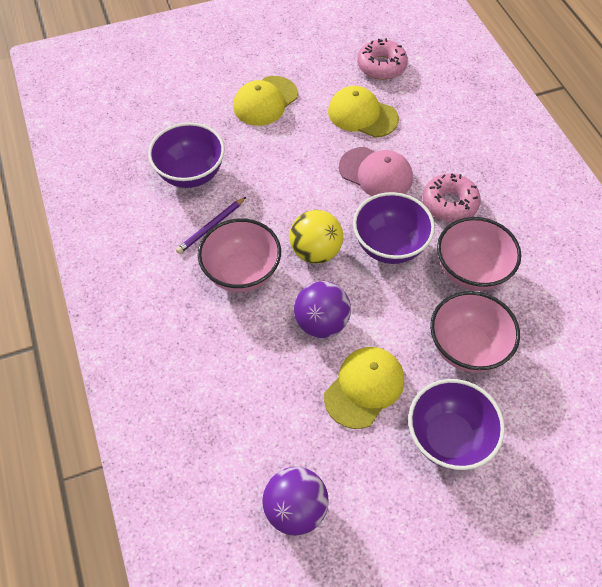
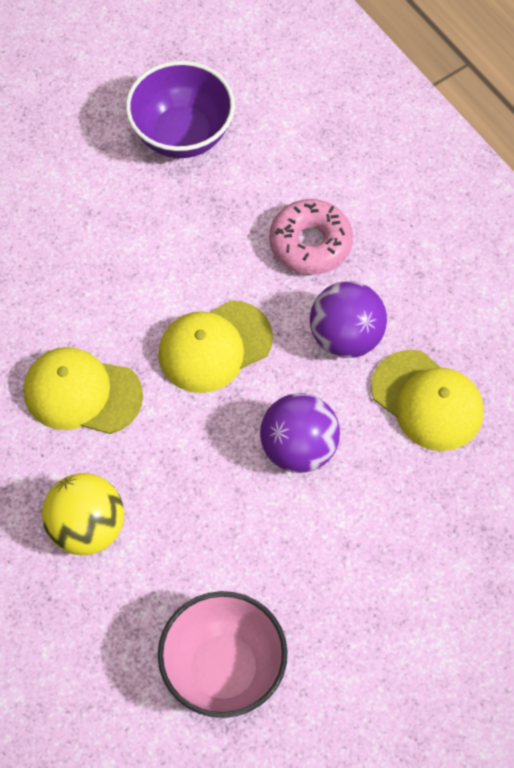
pink bowl: [198,218,281,292] [430,291,520,372] [437,217,521,291] = 3 -> [158,591,288,718] = 1
pink cap: [339,147,413,196] = 1 -> none = 0
pink donut: [357,38,408,80] [423,173,481,222] = 2 -> [269,199,353,275] = 1
purple bowl: [148,123,225,188] [353,192,435,264] [408,379,505,470] = 3 -> [126,61,235,158] = 1
purple pencil: [176,197,246,254] = 1 -> none = 0

